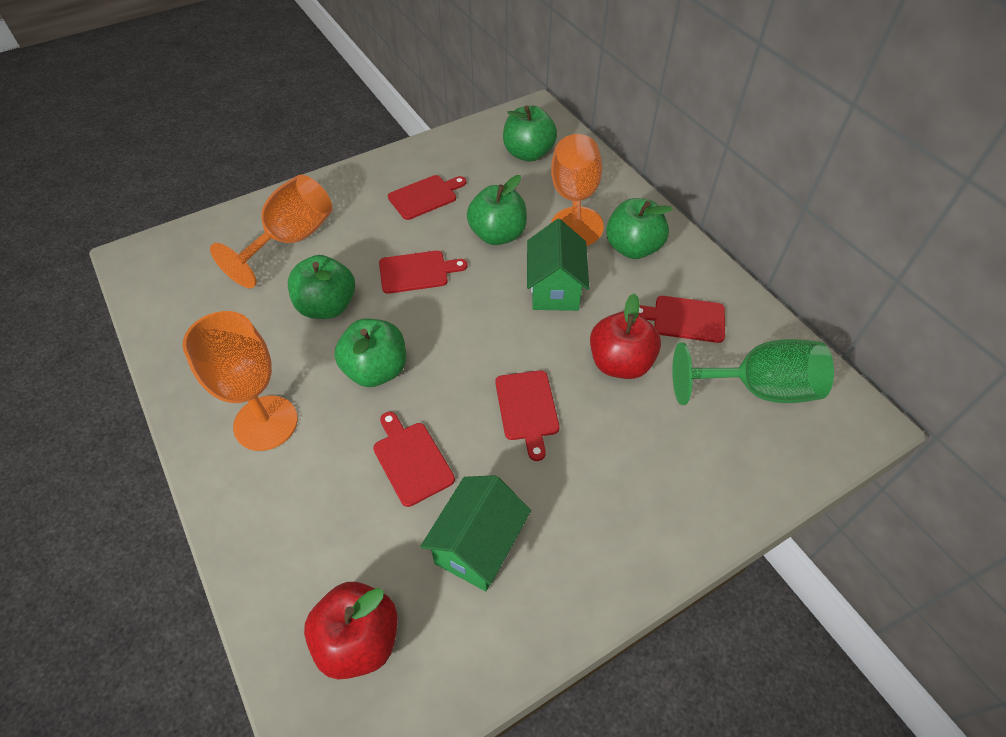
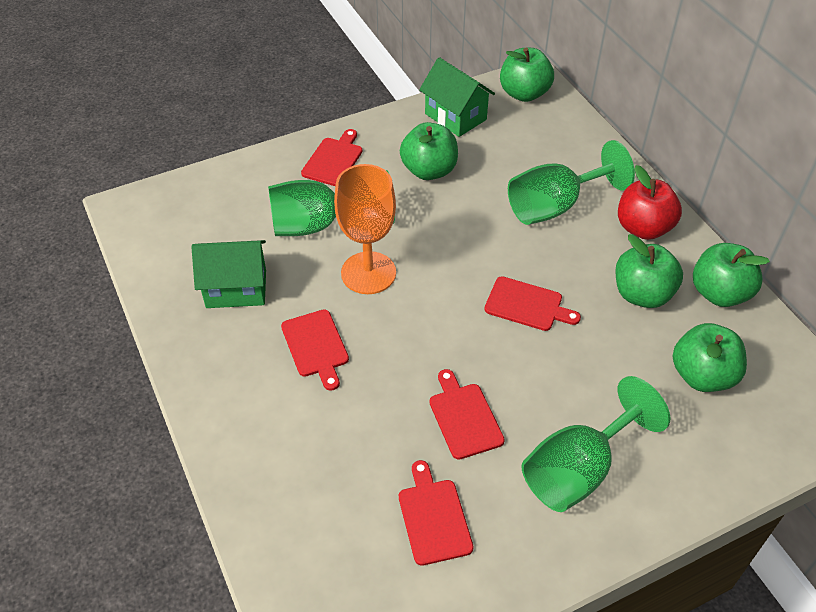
green goblet: [672,339,834,405] = 1 -> [268,170,395,236] [508,140,635,225] [521,376,671,512] = 3
orange goblet: [183,311,298,451] [210,175,332,288] [551,134,604,246] = 3 -> [334,164,396,294] = 1
red apple: [304,582,398,680] [590,293,661,379] = 2 -> [618,165,682,240] = 1

